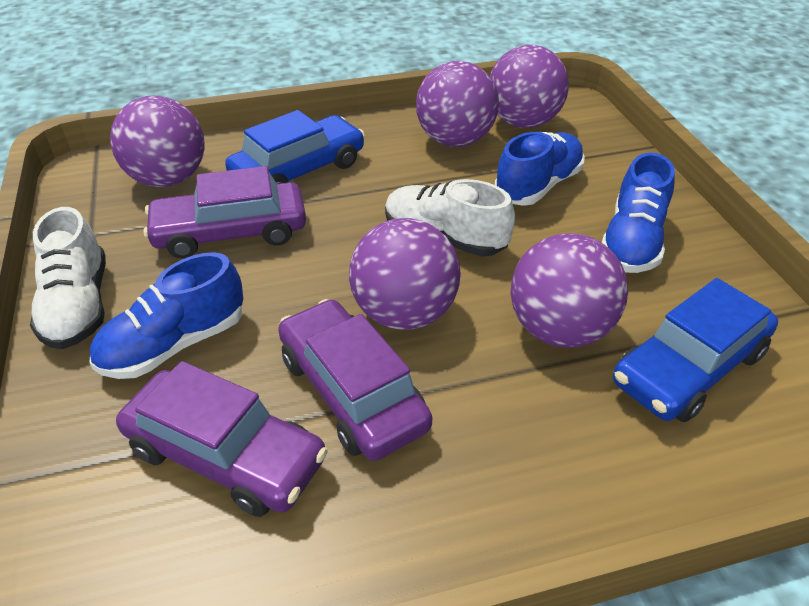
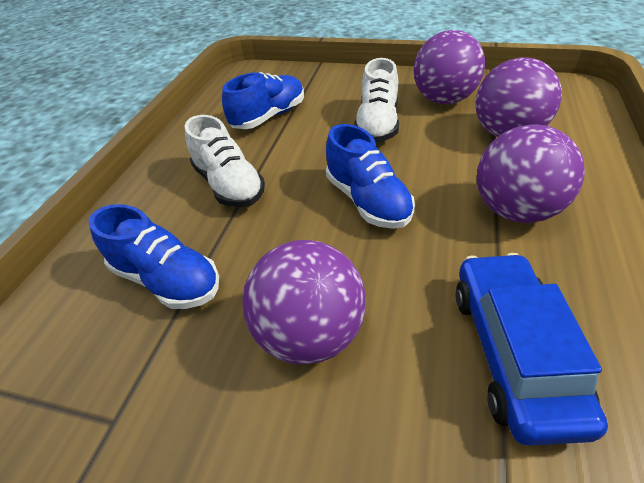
blue car: [225,110,365,184] [613,278,778,422] = 2 -> [455,253,608,446] = 1
purple ball: [110,96,205,187] [349,218,461,330] [416,61,499,147] [490,45,569,128] [510,233,628,348] = 5 -> [242,240,366,365] [414,30,485,104] [476,57,562,137] [477,124,585,223] = 4
purple car: [116,361,328,517] [144,166,306,259] [278,299,432,461] = 3 -> none = 0

